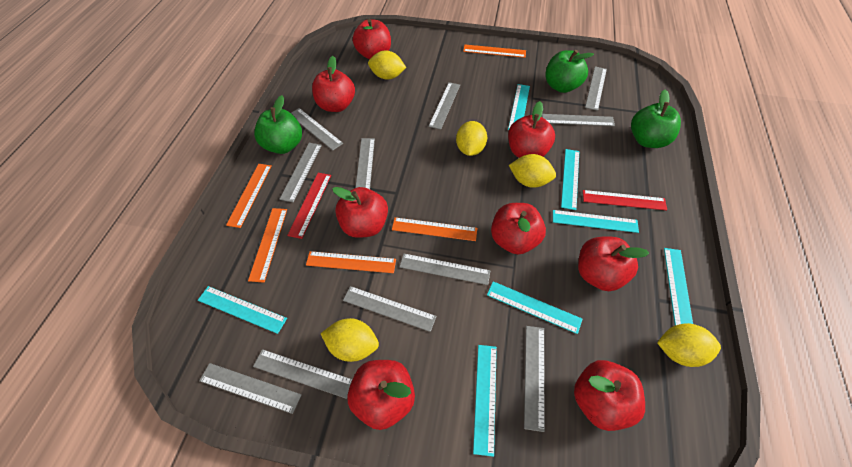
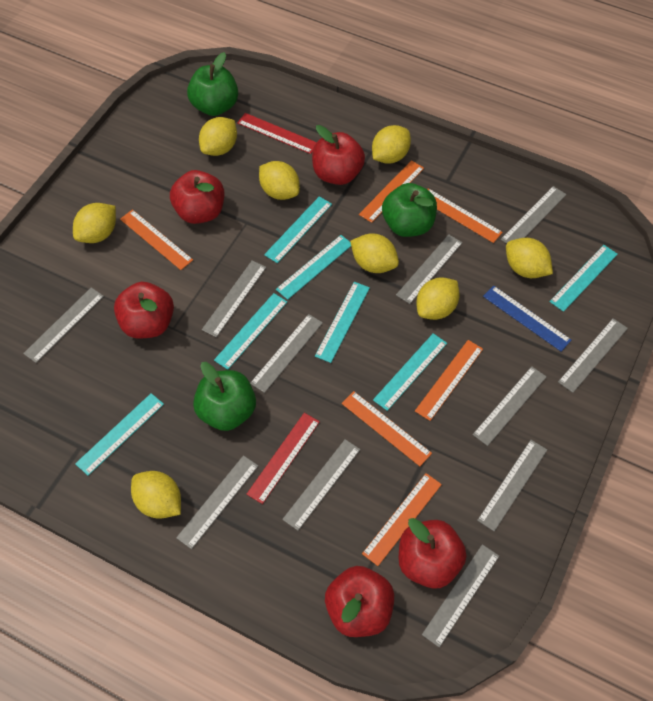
blue ruler: none = 0 -> [483,286,571,352] = 1
orange ruler: [226,164,272,228] [248,208,287,283] [306,251,396,273] [392,217,477,241] [463,44,526,58] = 5 -> [120,209,193,270] [342,391,432,466] [359,160,424,223] [362,473,442,566] [415,340,483,421] [427,188,503,243] = 6
red apple: [312,56,355,112] [332,187,388,238] [347,360,415,430] [353,19,391,60] [491,203,546,254] [508,101,555,158] [574,360,645,431] [578,237,649,291] = 8 -> [114,282,174,339] [170,170,224,224] [312,125,365,185] [325,566,394,637] [399,518,467,589] = 5
yellow lemon: [320,318,379,362] [368,50,407,80] [456,121,487,156] [509,154,556,188] [657,323,721,367] = 5 -> [73,203,116,243] [131,471,181,519] [199,117,237,156] [259,161,300,200] [350,233,399,273] [372,125,411,164] [416,277,460,320] [506,238,553,278] = 8

